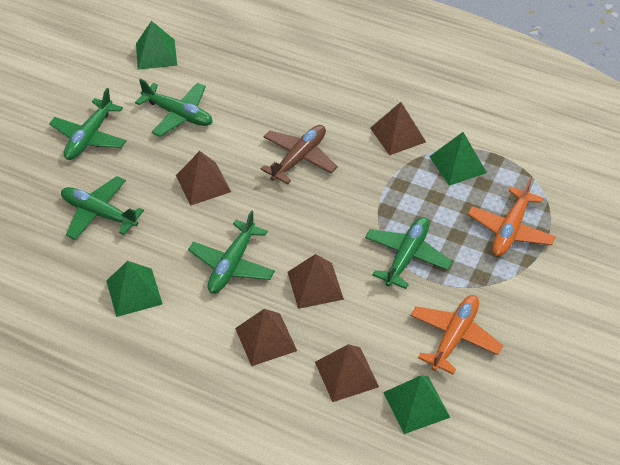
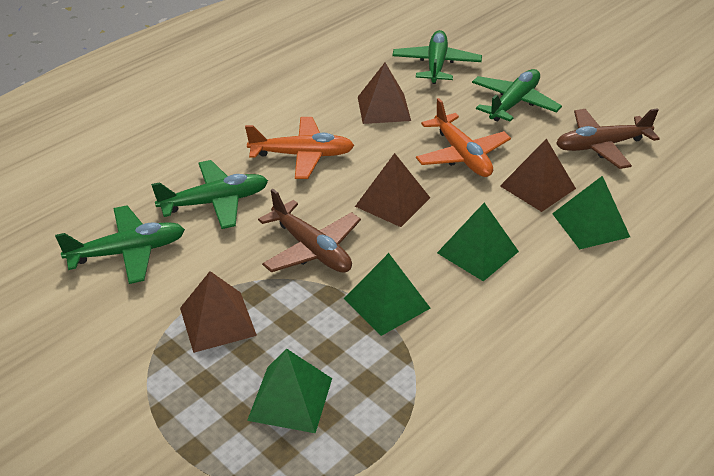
brown plane: [260,125,338,184] = 1 -> [258,189,361,273] [556,108,660,169] = 2
brown pyramid: [176,151,231,206] [235,309,297,366] [287,254,344,309] [315,344,379,402] [370,102,426,155] = 5 -> [180,271,257,353] [355,153,430,227] [358,63,411,124] [500,138,576,212] = 4
green plane: [49,88,126,160] [61,176,144,240] [135,79,213,137] [188,210,275,294] [365,217,453,289] = 5 -> [55,205,185,284] [151,160,268,229] [392,30,482,84] [472,69,562,122] = 4

